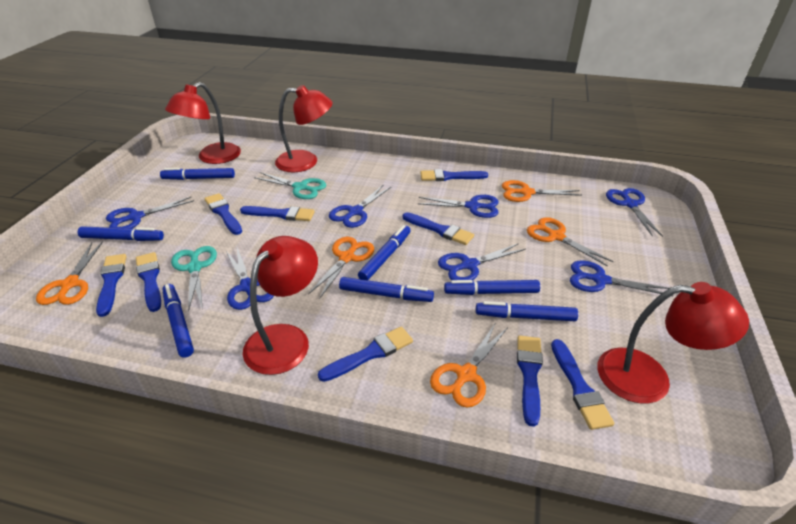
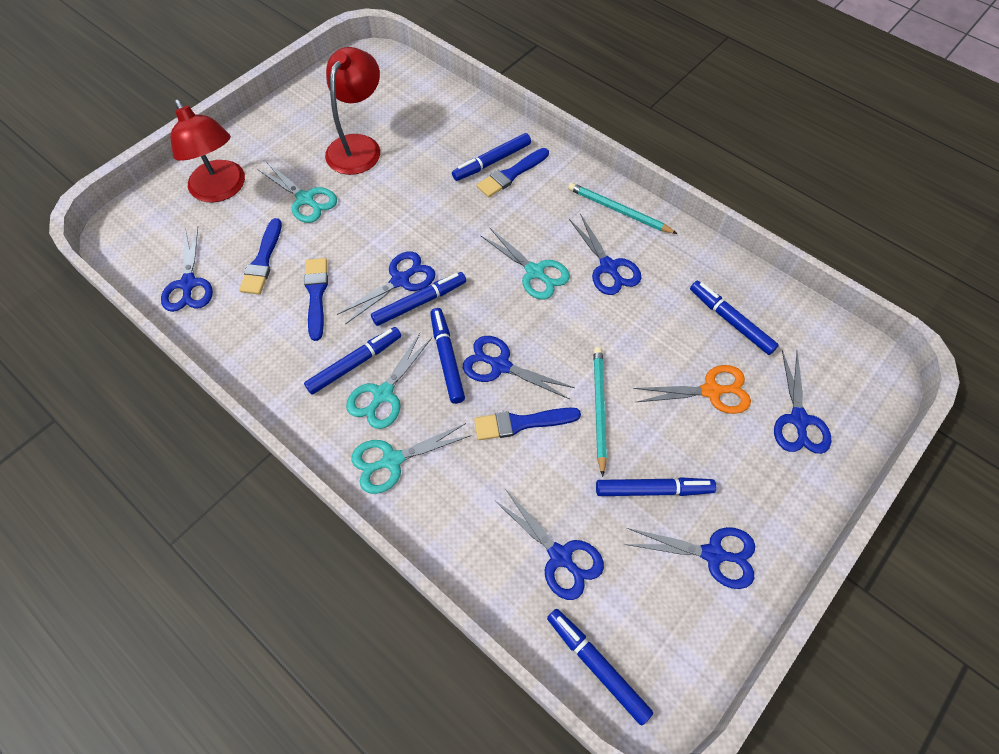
blue brush: [96,254,127,317] [136,252,161,312] [204,193,242,235] [240,206,315,221] [318,327,413,382] [403,212,474,245] [420,169,488,181] [517,335,543,427] [551,339,614,430] = 9 -> [239,218,282,294] [304,258,328,341] [474,408,581,440] [477,148,549,197] = 4
orange scissors: [36,241,103,305] [308,237,374,299] [430,322,508,408] [502,180,582,202] [527,217,614,266] = 5 -> [633,365,751,414] = 1
red lamp: [165,82,241,164] [243,236,318,375] [275,85,333,172] [597,282,749,404] = 4 -> [171,99,245,203] [325,47,380,175] = 2
turquoise pencil: none = 0 -> [568,183,677,234] [593,347,607,477] = 2
turquoise scissors: [171,246,217,312] [254,172,327,199] = 2 -> [257,161,337,223] [346,333,432,429] [351,423,472,494] [480,227,570,299] = 4

